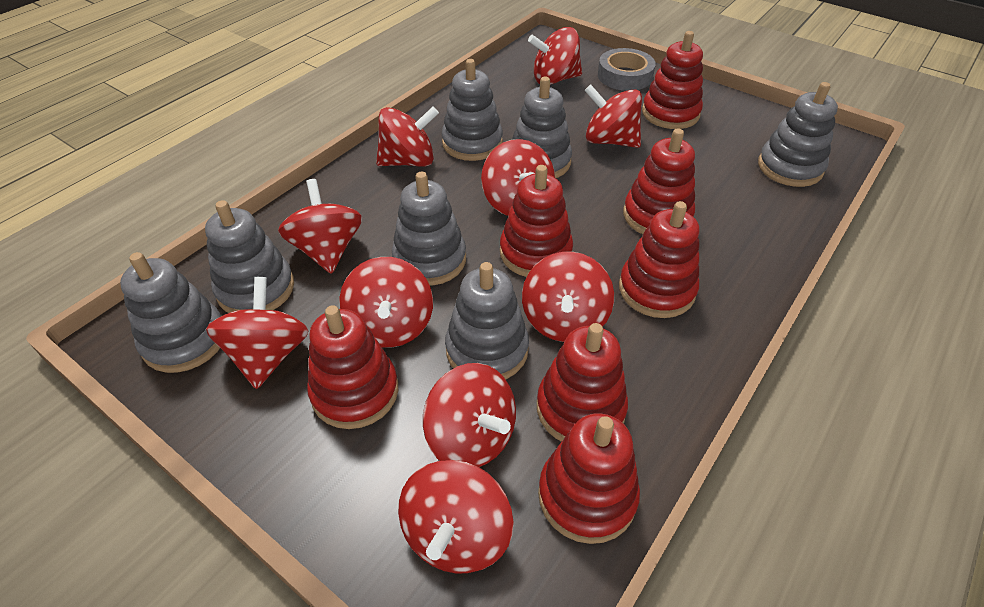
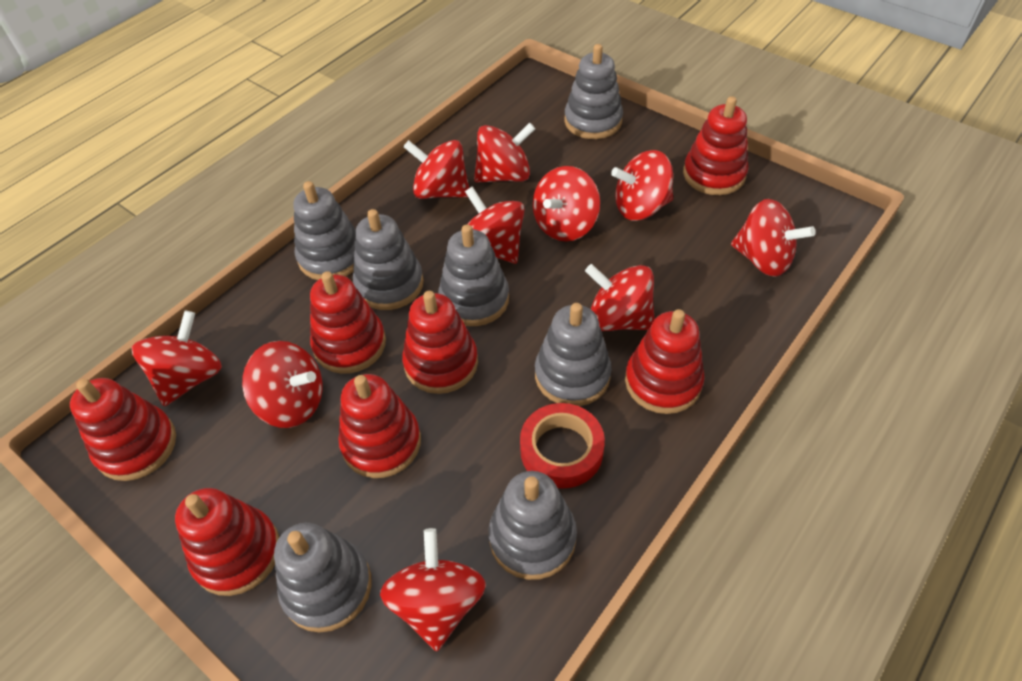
grey tape: [598,48,656,91] = 1 -> none = 0
red tape: none = 0 -> [520,403,605,489] = 1

